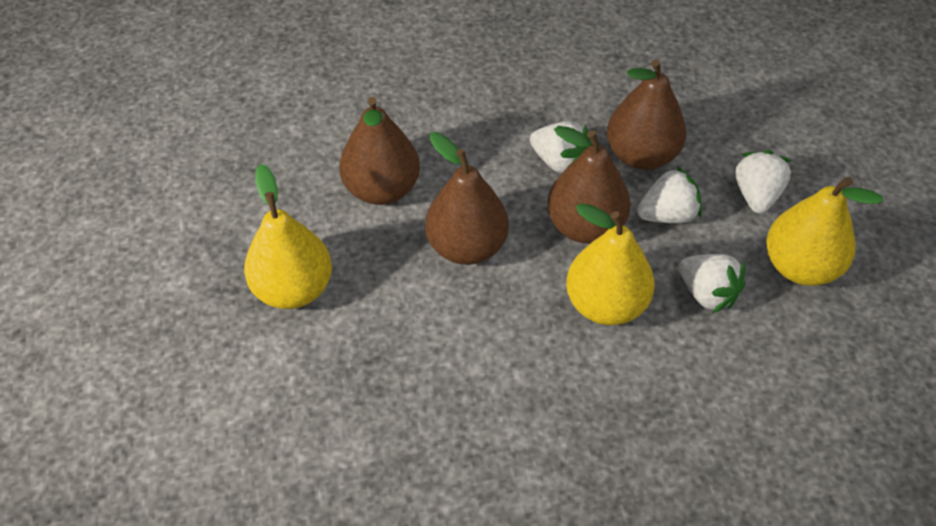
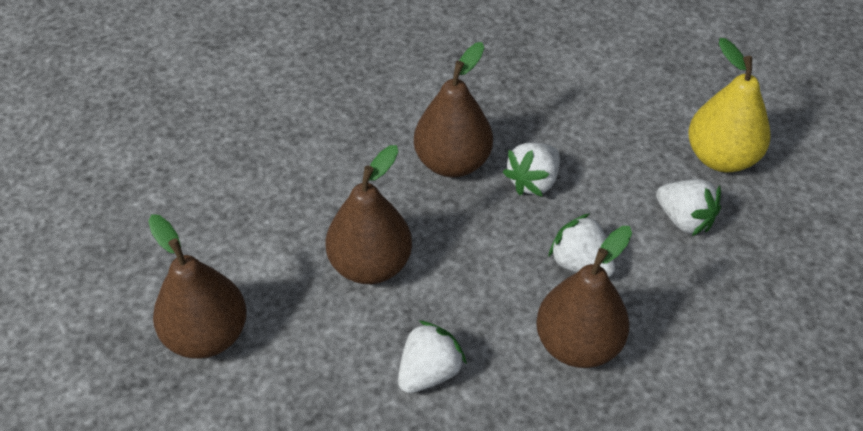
yellow pear: [244,164,332,309] [566,203,655,325] [766,177,883,286] = 3 -> [688,38,771,172] = 1

